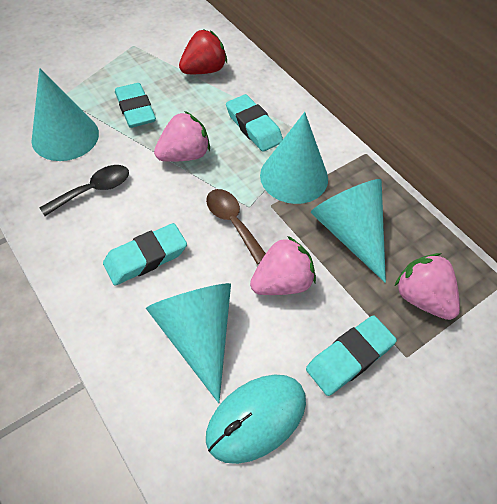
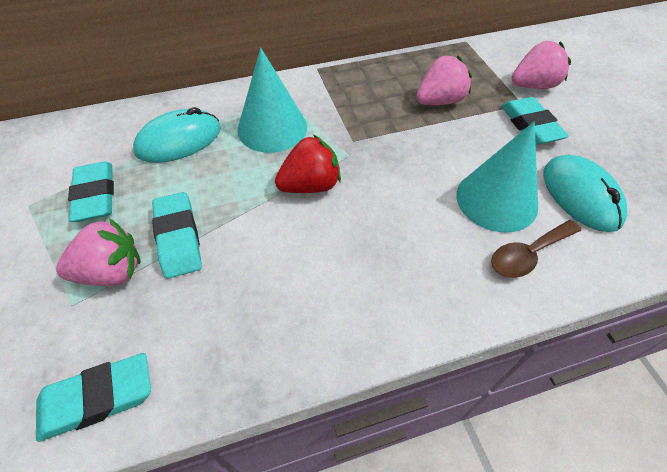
black spoon: [39,165,129,216] = 1 -> none = 0
turquoise cone: [31,68,99,161] [146,283,231,403] [260,112,328,204] [310,179,386,283] = 4 -> [237,48,307,153] [456,122,538,233] = 2
turquoise mouse: [206,375,306,464] = 1 -> [133,107,221,163] [543,155,627,232] = 2

